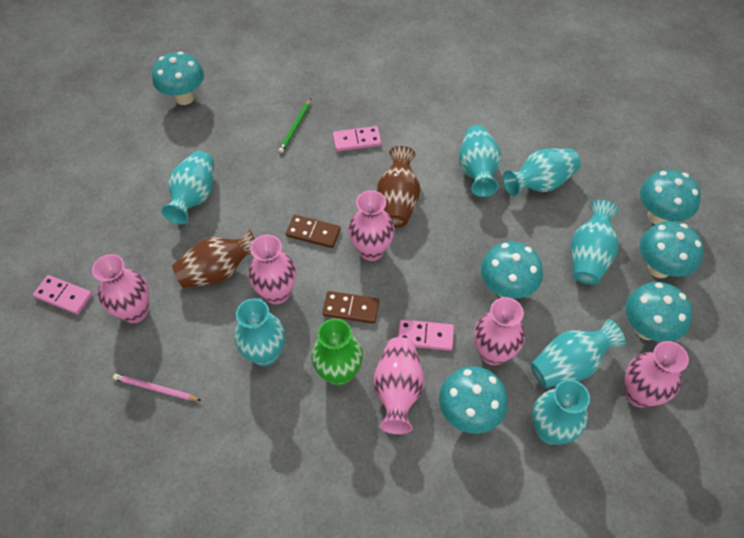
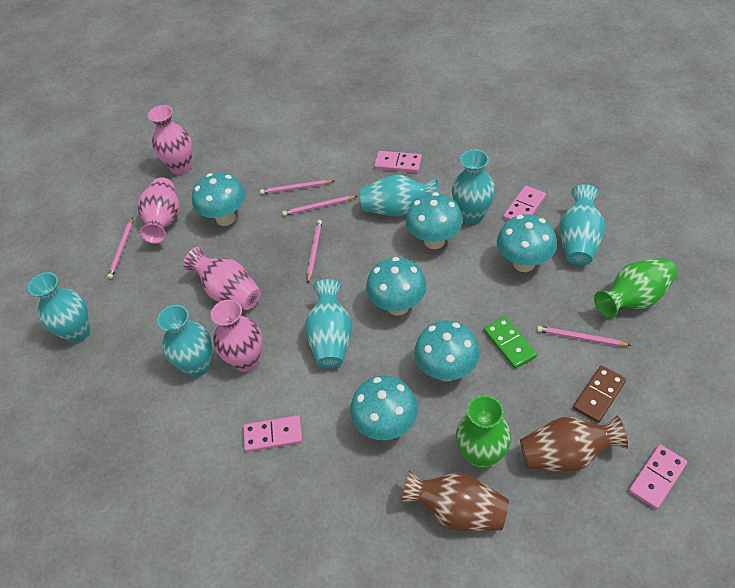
brown domino: [286,215,341,248] [322,291,379,324] = 2 -> [573,365,626,423] = 1
green domino: none = 0 -> [484,316,537,369] = 1
green pencil: [279,99,311,153] = 1 -> none = 0
green vase: [311,319,363,386] = 1 -> [456,395,511,469] [594,258,677,318] = 2
pink domino: [33,275,92,315] [333,126,381,152] [398,320,454,351] = 3 -> [243,415,302,452] [374,151,422,173] [503,186,546,220] [629,445,687,510] = 4
pink pencil: [113,374,201,401] = 1 -> [107,218,133,279] [260,180,334,194] [282,196,357,216] [307,220,322,283] [537,326,631,346] = 5
pink vase: [92,254,149,323] [248,235,296,304] [348,190,395,261] [373,337,424,434] [474,297,525,365] [625,341,689,408] = 6 -> [138,177,179,244] [148,105,192,175] [183,247,261,310] [211,299,262,372] = 4
turquoise vase: [162,151,214,224] [234,298,285,366] [459,125,501,197] [503,149,581,196] [531,319,626,388] [532,380,590,445] [571,200,619,285] = 7 -> [28,272,90,343] [157,305,212,377] [305,279,352,368] [360,174,439,216] [452,150,495,224] [559,184,605,266] = 6

